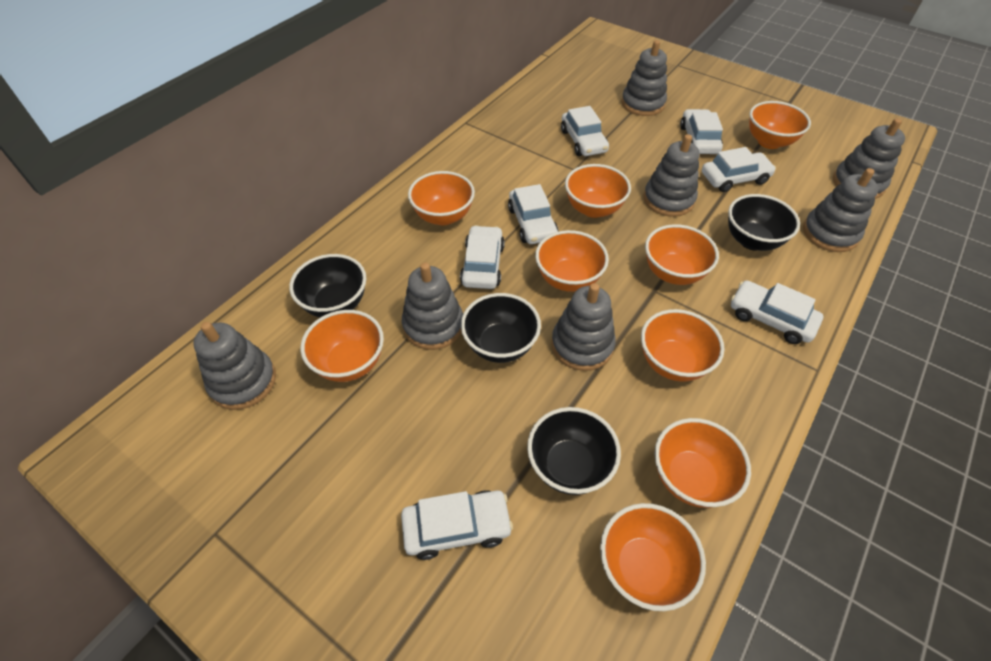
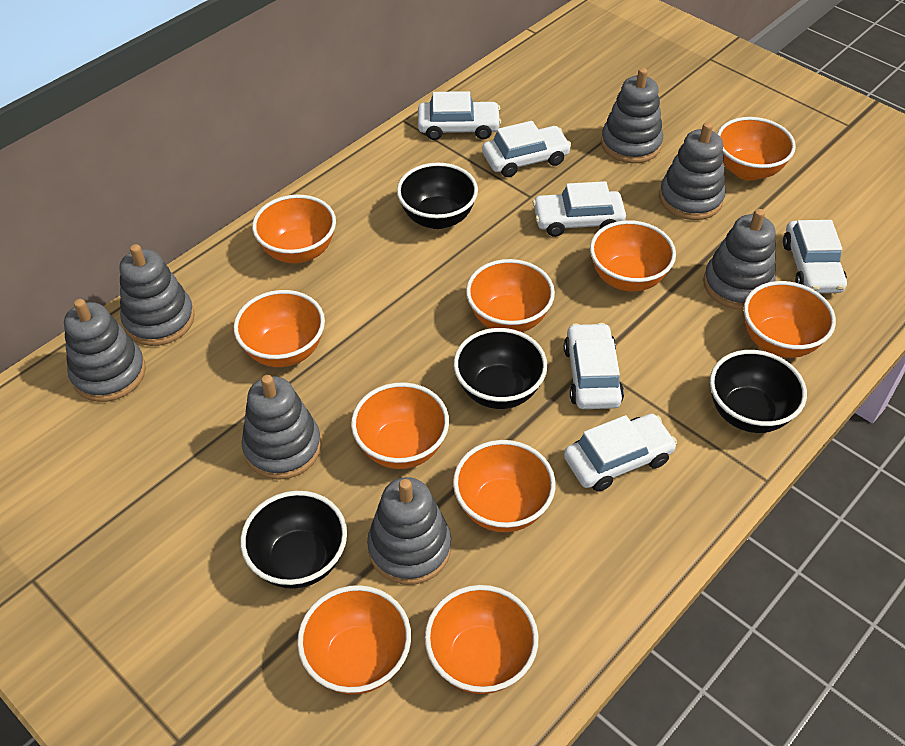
orange bowl: [301,310,384,382] [408,171,475,225] [535,230,609,292] [565,164,631,218] [600,503,706,611] [641,309,725,382] [645,224,719,285] [654,418,751,508] [749,101,811,149] = 9 -> [234,290,325,367] [252,195,336,263] [297,585,411,694] [351,382,449,469] [425,585,538,694] [453,440,556,532] [466,259,555,332] [590,220,676,292] [717,117,796,181] [744,281,836,358] = 10
white car: [401,490,513,560] [460,225,505,289] [508,184,558,244] [561,106,609,156] [680,109,723,154] [702,147,776,192] [731,280,823,344] = 7 -> [418,91,501,140] [482,121,572,177] [533,181,626,237] [564,323,624,409] [564,414,677,492] [783,220,847,293] = 6

